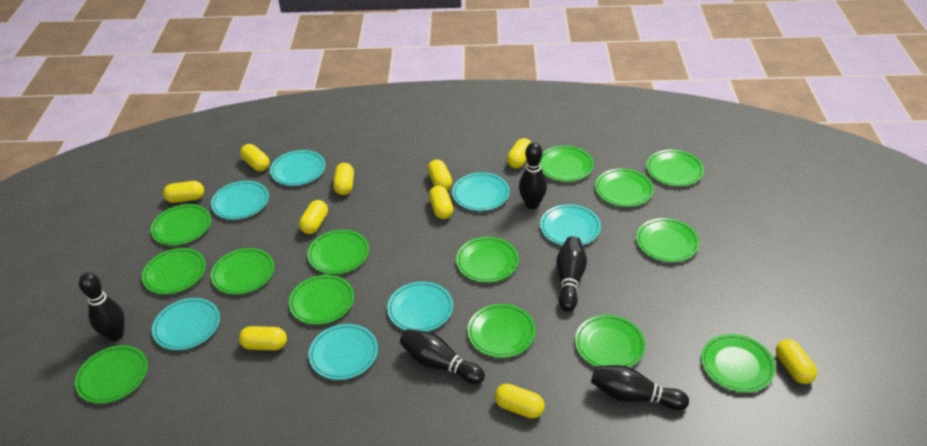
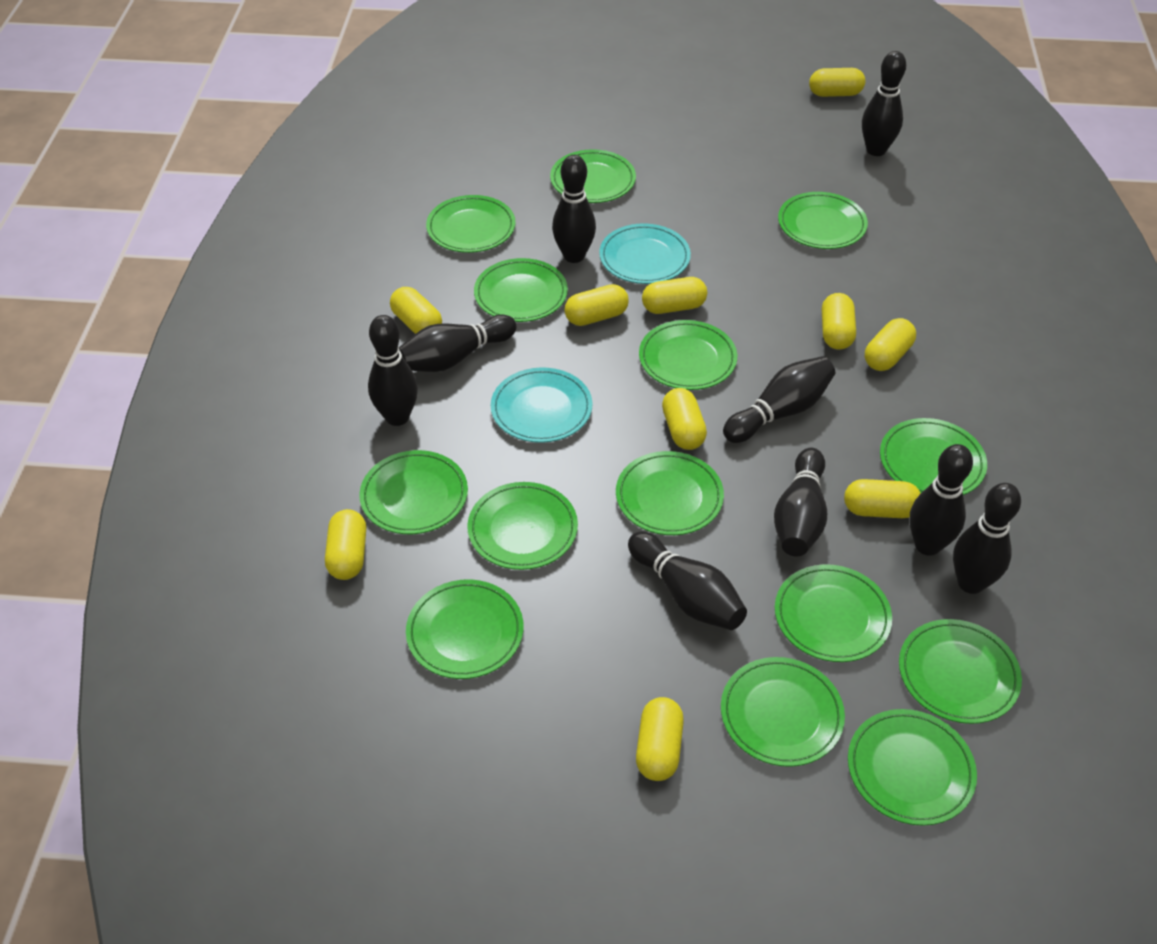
black bowling pin: [79,273,125,341] [400,329,485,385] [519,142,547,209] [556,236,587,312] [591,365,689,410] = 5 -> [368,315,418,426] [399,315,517,372] [552,155,596,263] [628,532,747,630] [723,356,835,443] [774,448,827,557] [862,51,906,156] [909,444,973,556] [953,483,1021,594] = 9
turquoise plate: [152,298,220,350] [211,181,269,220] [270,150,326,186] [309,324,378,380] [387,281,453,332] [452,172,510,211] [540,204,601,246] = 7 -> [491,368,592,443] [599,223,691,284] = 2

